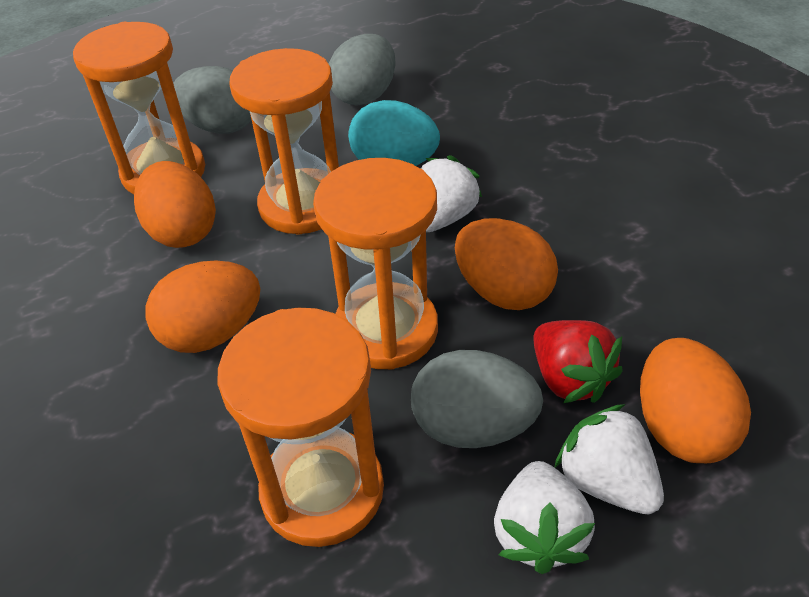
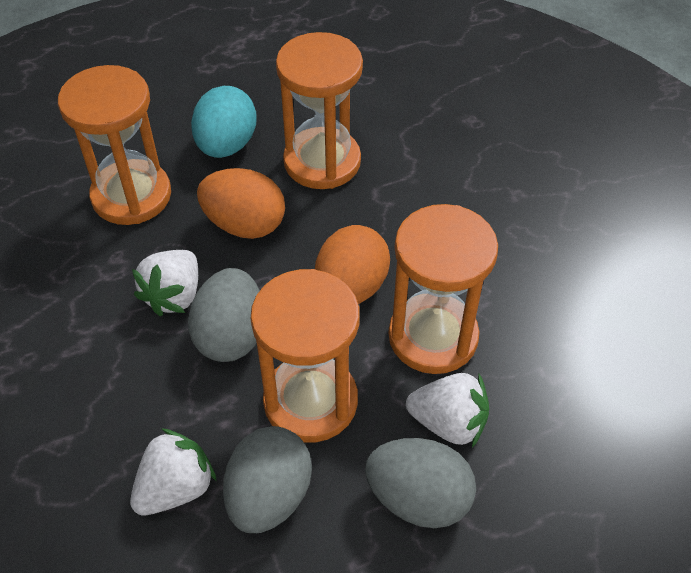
orange egg: [134,161,216,248] [145,260,260,353] [455,218,558,310] [640,338,751,463] = 4 -> [197,168,285,239] [315,225,390,304] = 2
red strawberry: [533,320,623,403] = 1 -> none = 0

